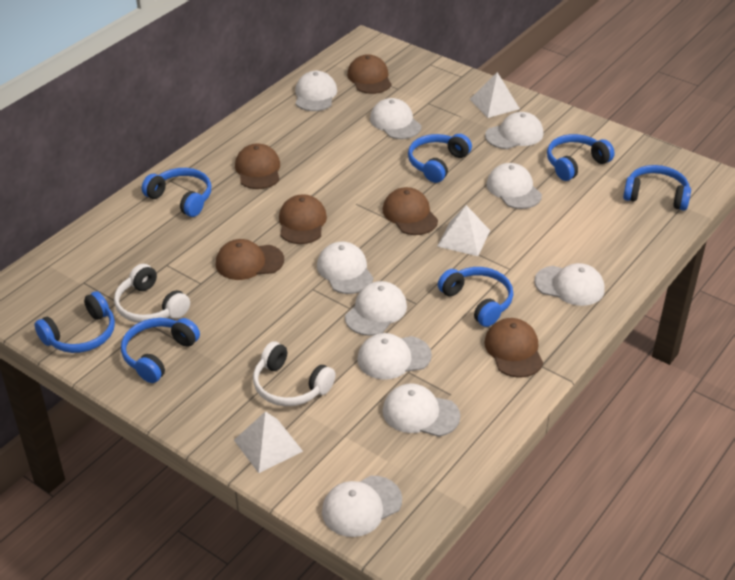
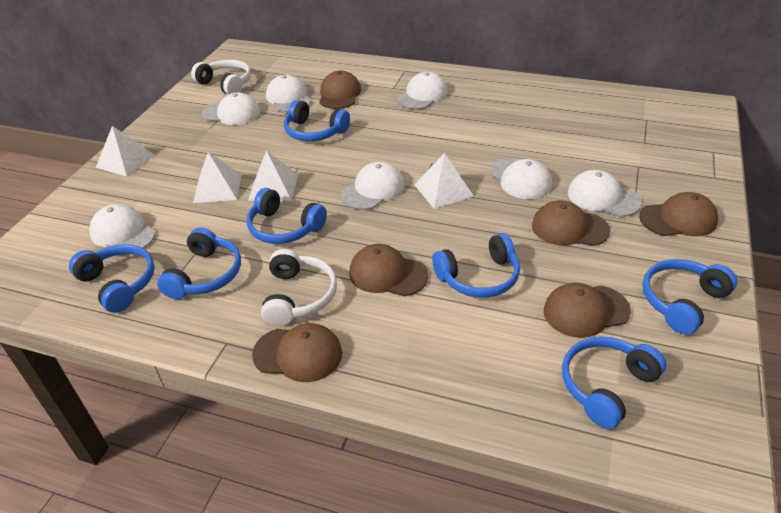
white cap: [295,71,337,111] [317,242,373,294] [322,476,402,537] [345,281,407,336] [357,333,432,380] [370,98,422,139] [383,383,460,437] [485,112,543,149] [486,163,542,209] [534,263,605,306] = 10 -> [89,204,155,255] [202,92,261,125] [266,75,311,112] [341,162,405,210] [397,72,448,109] [490,158,552,199] [568,170,642,217] = 7
white pyramid: [234,411,303,473] [437,205,490,256] [470,72,520,118] = 3 -> [96,126,154,177] [193,152,241,203] [248,150,298,201] [414,153,474,209] = 4

